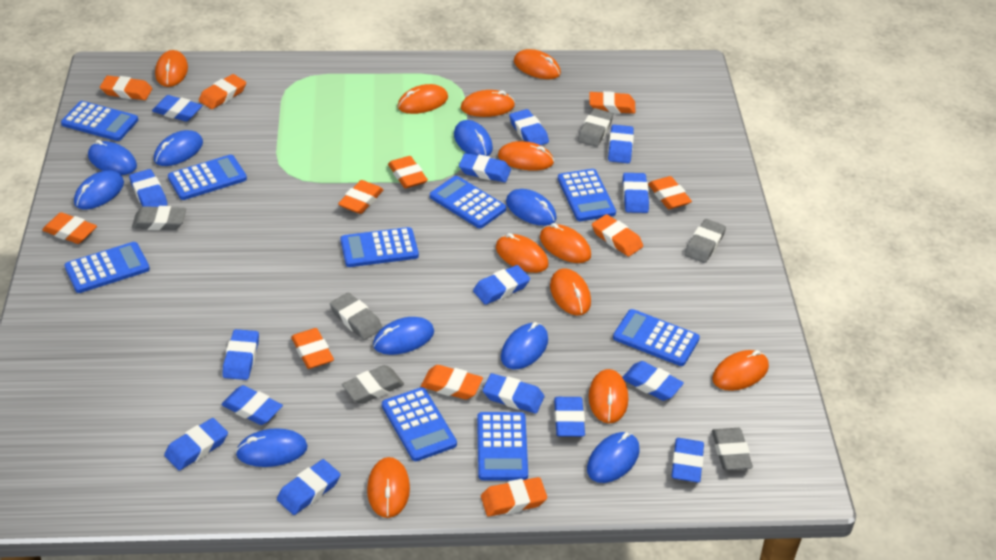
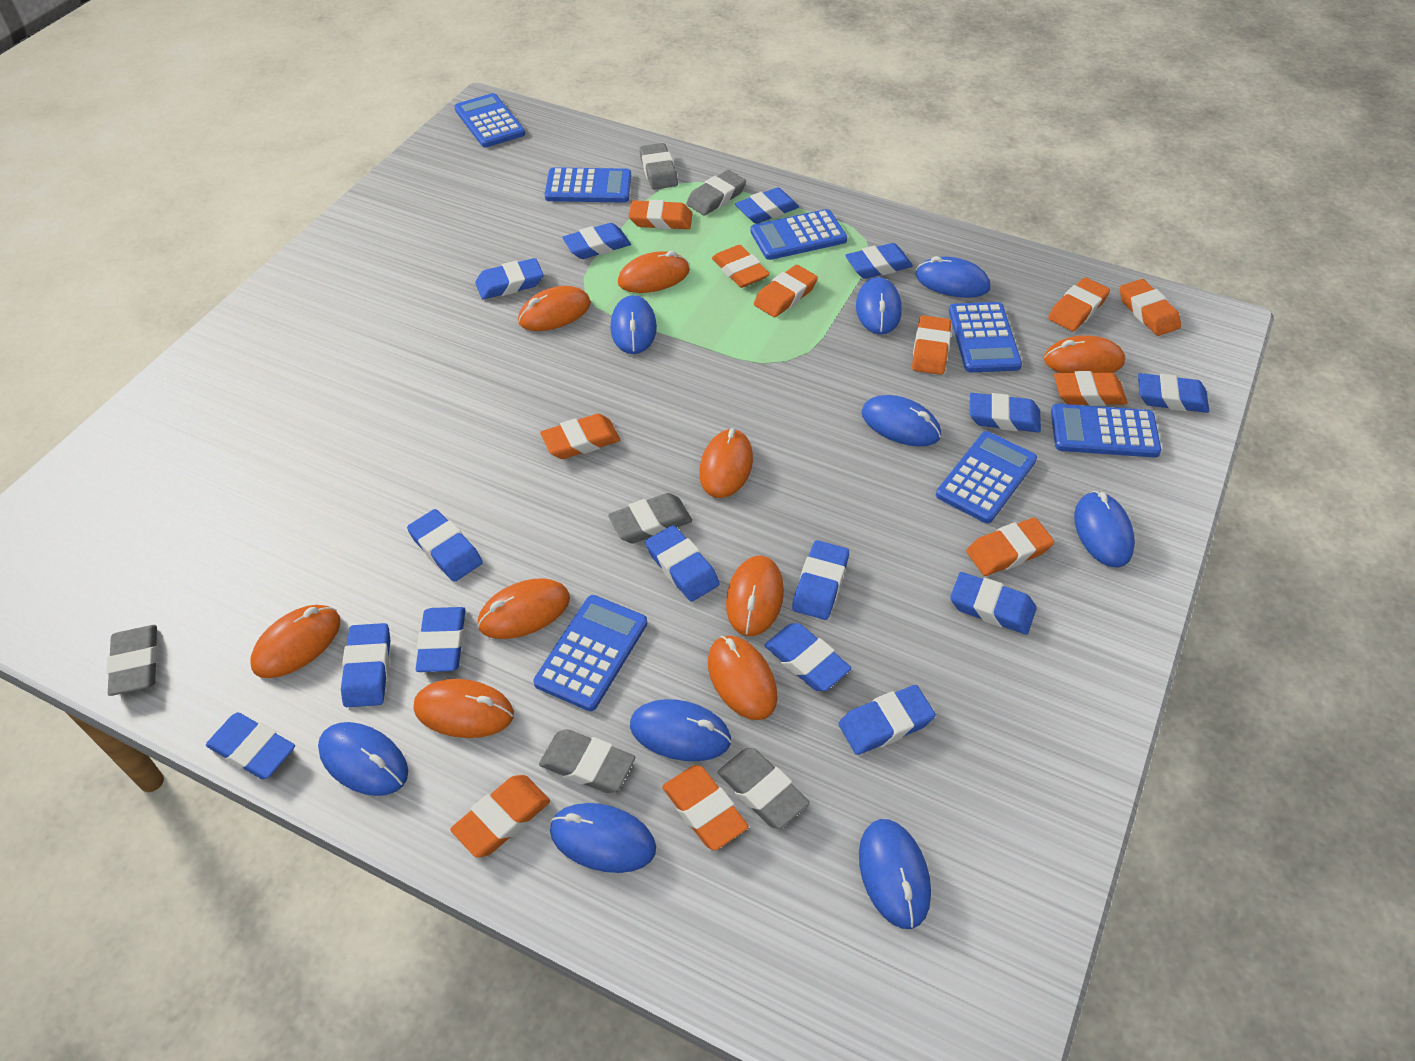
blue calculator: [61,101,138,141] [65,242,150,293] [168,155,247,200] [340,227,419,267] [382,387,457,461] [430,176,506,228] [477,412,528,480] [558,169,616,221] [613,309,700,366] = 9 -> [454,93,525,147] [533,595,647,711] [545,167,631,203] [750,209,847,260] [936,431,1037,523] [949,302,1022,373] [1051,404,1161,458] = 7
orange mouse: [155,50,188,87] [367,457,410,518] [397,84,448,114] [461,90,515,117] [496,233,548,273] [498,141,554,171] [514,49,561,79] [540,223,591,263] [550,268,591,316] [589,369,628,423] [712,350,769,391] = 11 -> [250,605,340,678] [414,679,514,738] [477,578,570,639] [518,286,591,331] [618,251,690,293] [699,428,753,498] [708,636,778,720] [726,556,784,636] [1044,335,1125,373] = 9

